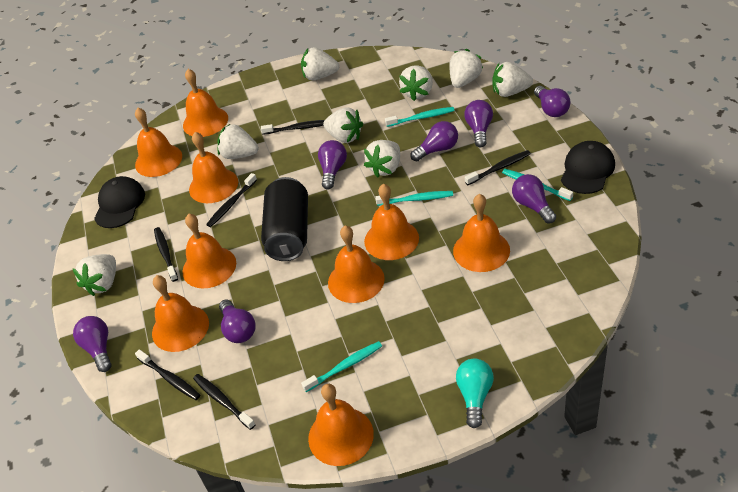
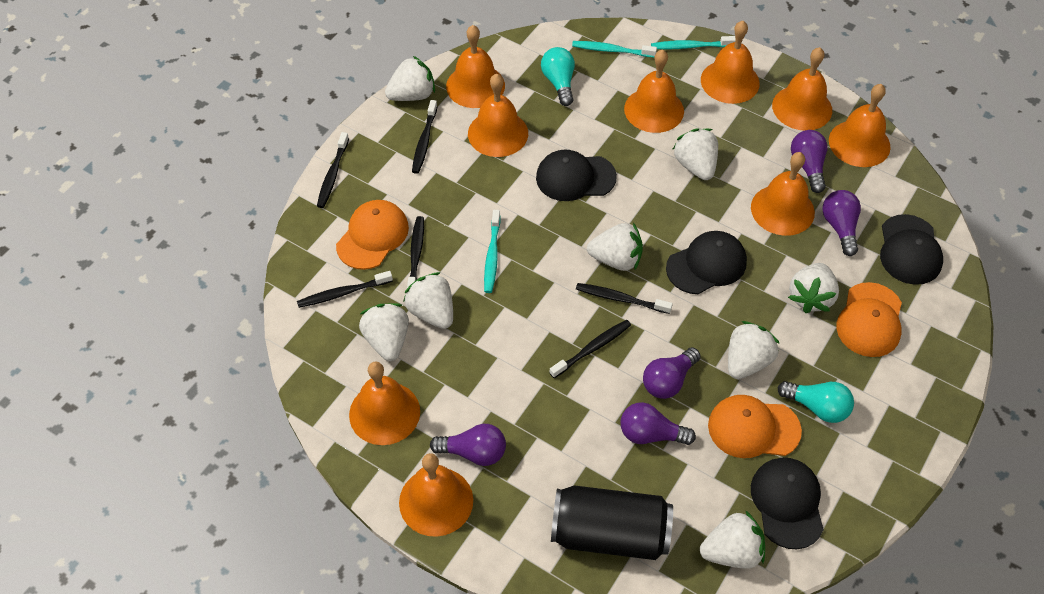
black cap: [94,176,145,228] [561,141,615,194] = 2 -> [536,149,617,201] [666,231,747,294] [751,458,824,549] [880,214,943,285] = 4
orange cap: none = 0 -> [336,200,409,270] [708,395,802,458] [836,282,902,357] = 3
purple light bulb: [73,316,111,372] [219,299,255,343] [318,140,347,189] [410,121,458,161] [464,100,493,147] [512,174,556,224] [534,86,570,117] = 7 -> [430,424,506,466] [620,402,696,445] [643,347,701,399] [791,130,827,193] [822,190,861,256] = 5
turquoise light bulb: [456,359,494,428] = 1 -> [541,47,575,106] [778,381,854,423] = 2
turquoise toothbrush: [301,341,382,392] [375,191,453,206] [385,107,455,127] [502,169,573,201] = 4 -> [484,210,500,293] [572,41,657,58] [651,36,736,50] = 3

